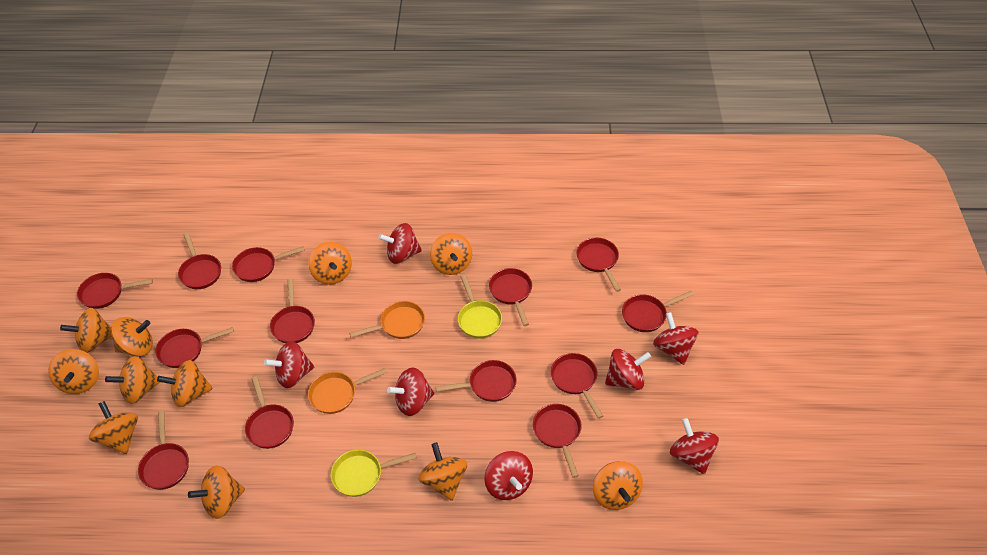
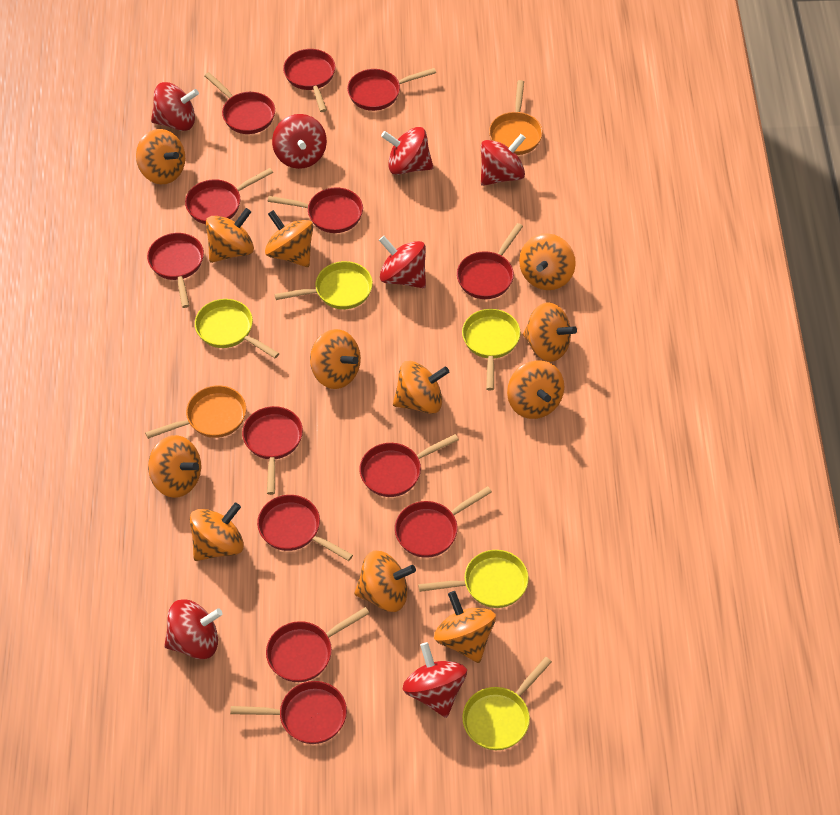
orange spinning top: [48,349,99,394] [60,308,112,353] [89,401,138,454] [105,356,160,404] [111,317,153,356] [157,360,213,407] [188,465,245,519] [308,242,352,285] [418,442,467,501] [430,233,472,275] [593,461,643,510] = 11 -> [136,129,185,184] [148,435,201,498] [190,502,244,561] [206,208,254,263] [265,210,313,267] [310,329,361,389] [354,551,416,612] [393,361,449,414] [434,591,496,663] [507,360,564,419] [519,234,576,290] [523,303,577,362] = 12
yellow pan: [331,450,417,497] [458,275,502,339] = 2 -> [195,299,280,358] [274,261,373,309] [418,550,529,608] [462,309,520,390] [462,657,552,750] = 5

